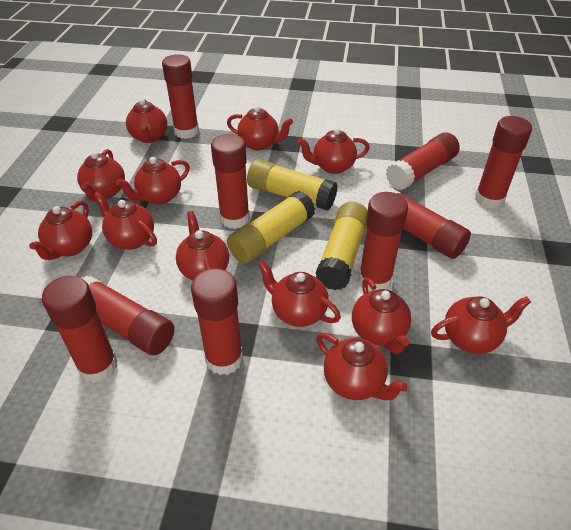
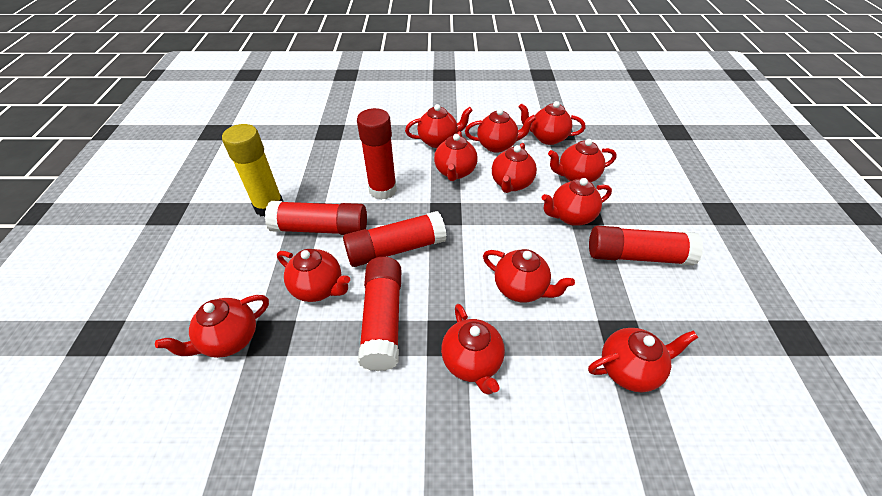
red glue stick: [42,276,118,383] [81,276,175,355] [162,54,199,139] [191,268,243,375] [211,134,250,229] [358,192,408,292] [384,188,471,259] [386,132,460,190] [475,116,532,209] = 9 -> [265,201,367,235] [343,211,447,267] [357,108,397,200] [358,257,401,371] [589,226,703,265] = 5
yellow glue stick: [227,191,315,264] [247,159,338,211] [316,202,368,290] = 3 -> [222,124,284,216] = 1

